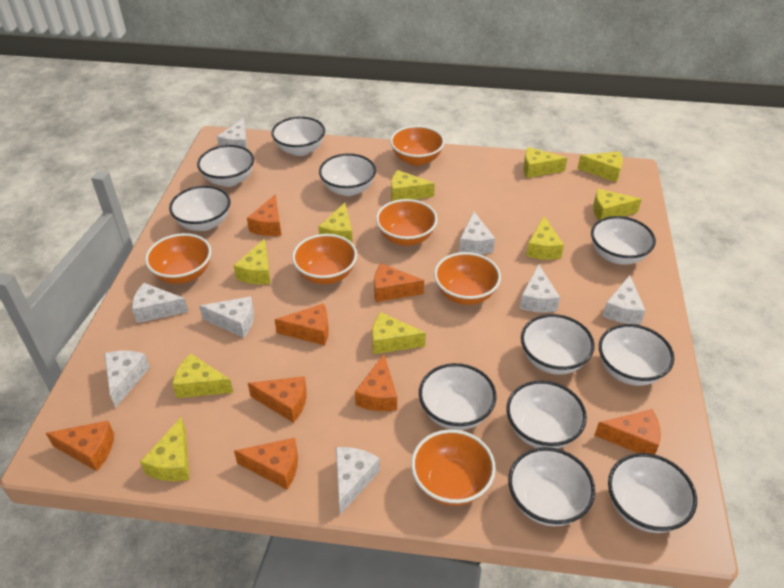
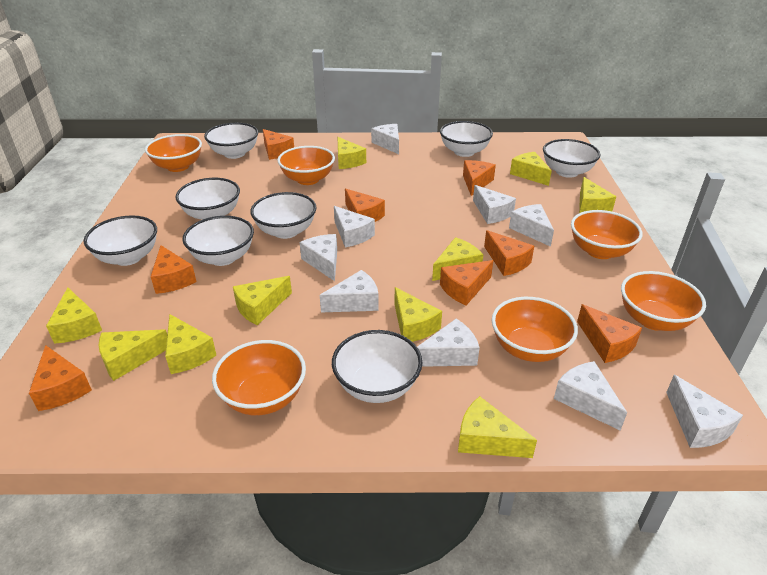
white bowl: [169,186,230,231] [197,145,254,187] [271,116,325,156] [319,153,376,196] [419,363,497,430] [506,380,587,449] [508,447,595,526] [521,314,595,375] [591,216,656,265] [599,324,674,386] [608,453,697,533] = 11 -> [83,215,157,266] [175,178,240,220] [182,216,254,266] [204,123,258,159] [250,192,316,239] [332,330,422,403] [440,121,493,157] [543,139,601,178] = 8
white cheese: [104,351,150,408] [132,283,188,323] [199,296,254,338] [217,118,247,148] [336,447,380,515] [459,212,495,254] [519,264,560,313] [602,275,646,324] = 8 -> [300,234,337,281] [320,270,379,312] [334,206,375,247] [371,124,399,154] [417,318,480,367] [473,185,516,224] [509,204,554,247] [554,361,627,431] [666,375,743,448] = 9

